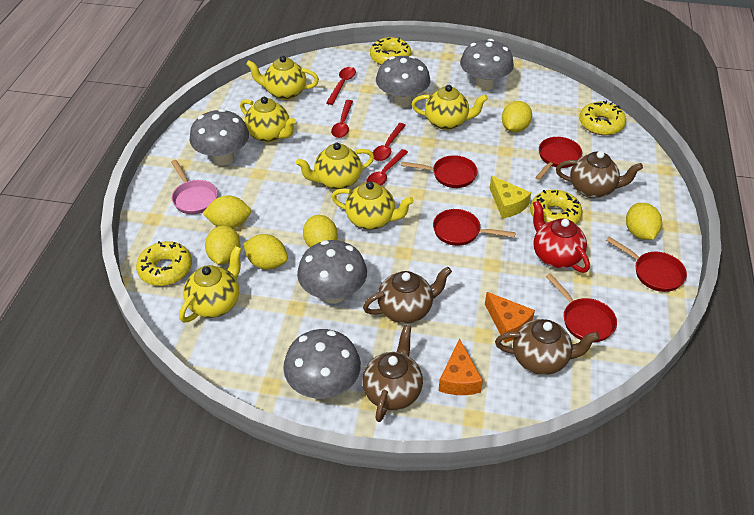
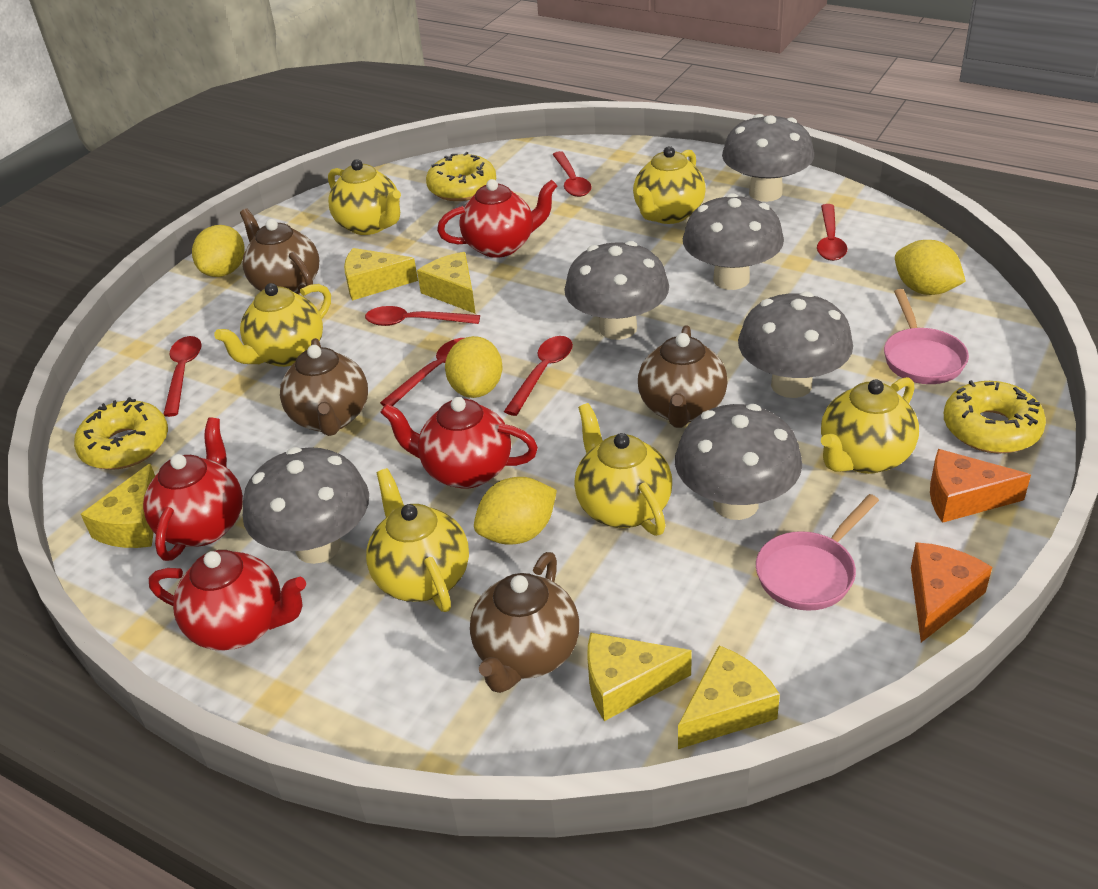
grey mushroom: [190,109,249,166] [283,329,361,399] [297,240,367,304] [376,56,430,107] [460,39,514,91] = 5 -> [243,447,369,564] [564,241,669,340] [675,404,802,520] [683,193,784,290] [722,114,814,202] [738,291,853,398] = 6
pink pan: [171,160,218,214] = 1 -> [756,494,879,611] [884,289,969,384] = 2
red pan: [401,155,478,188] [433,209,516,246] [535,137,582,180] [546,273,617,342] [606,237,687,292] = 5 -> none = 0
red spoon: [326,67,356,105] [331,100,353,138] [366,149,408,186] [373,123,406,161] = 4 -> [164,336,202,417] [365,306,480,326] [380,338,464,406] [504,336,573,416] [552,151,592,197] [817,204,847,261] = 6
red teapot: [533,200,590,273] = 1 -> [143,418,243,561] [149,550,306,651] [380,397,538,489] [437,179,557,258] = 4
yellow cheese: [490,176,531,219] = 1 -> [81,464,155,548] [344,248,418,300] [417,252,476,314] [588,632,692,721] [678,645,780,749] = 5
yellow donut: [136,241,192,286] [370,37,411,65] [530,190,582,225] [579,101,626,135] = 4 -> [74,397,168,470] [426,152,496,201] [944,380,1046,454] = 3
yellow lemon: [202,195,251,228] [205,225,240,264] [243,234,288,270] [303,215,338,247] [502,101,532,133] [626,203,662,240] = 6 -> [192,225,245,277] [445,336,502,398] [474,477,557,544] [895,240,966,295] = 4

